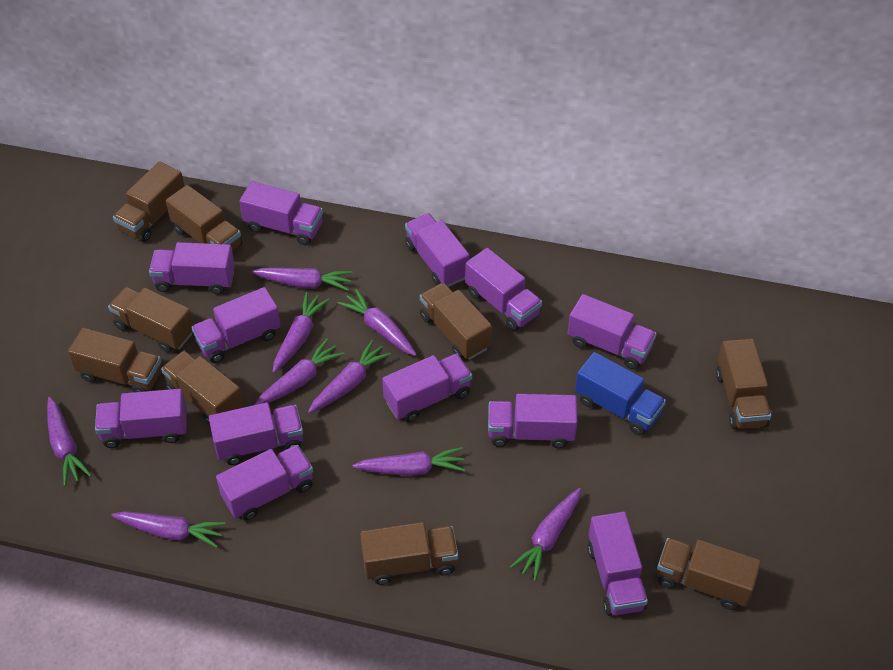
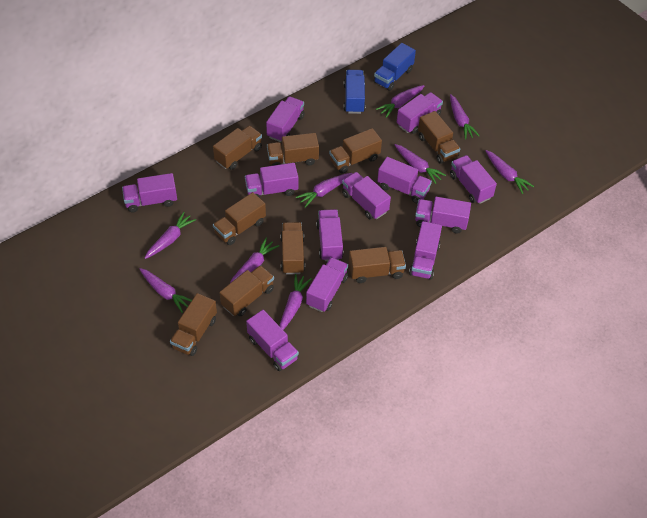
blue truck: [575,352,666,436] = 1 -> [344,70,366,114] [374,43,416,91] = 2

